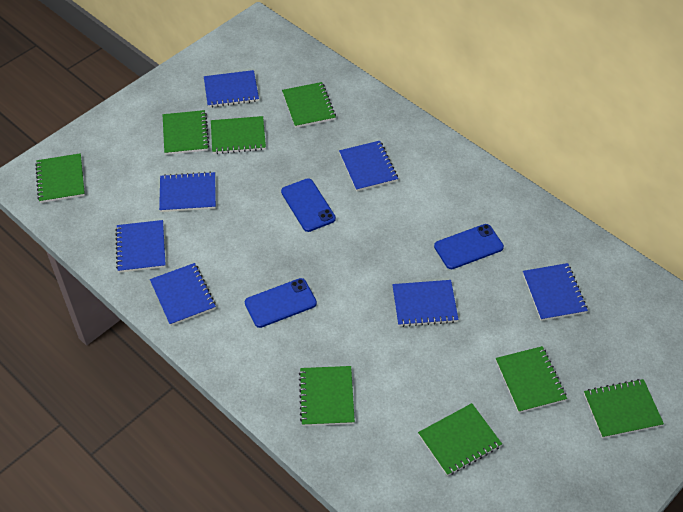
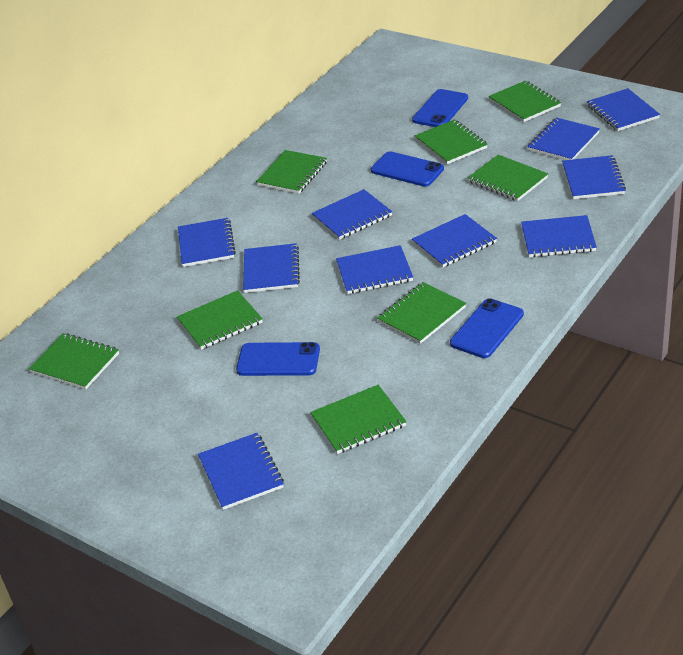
blue notebook: [115,220,166,273] [150,263,216,326] [159,172,216,212] [204,70,259,108] [339,141,398,191] [392,280,459,327] [523,263,588,321] = 7 -> [178,218,236,267] [198,433,284,510] [243,243,300,293] [312,189,392,240] [336,245,413,294] [412,214,497,267] [521,215,597,257] [527,117,600,160] [562,155,626,199] [587,88,660,131] = 10
blue phone: [245,278,317,328] [281,178,336,232] [434,224,504,269] = 3 -> [236,342,320,376] [371,151,444,187] [412,89,468,127] [450,298,524,358] = 4

